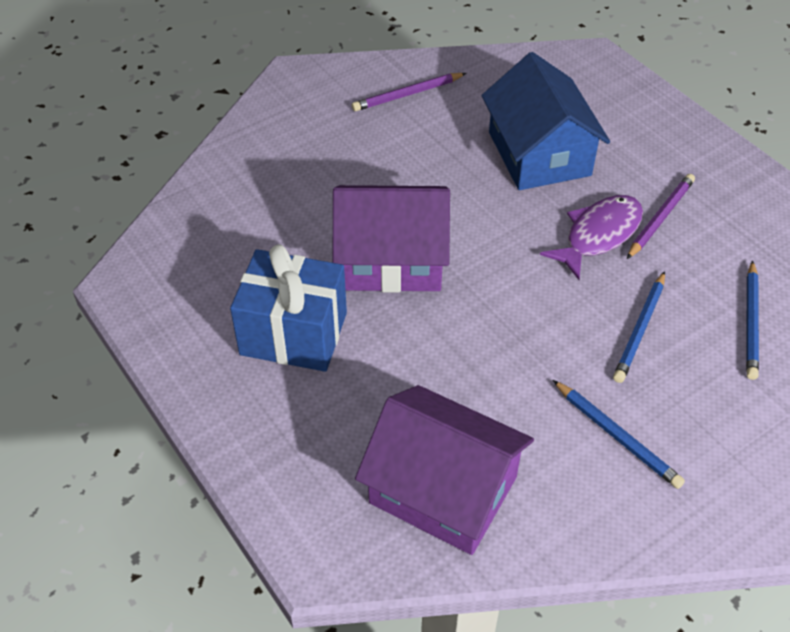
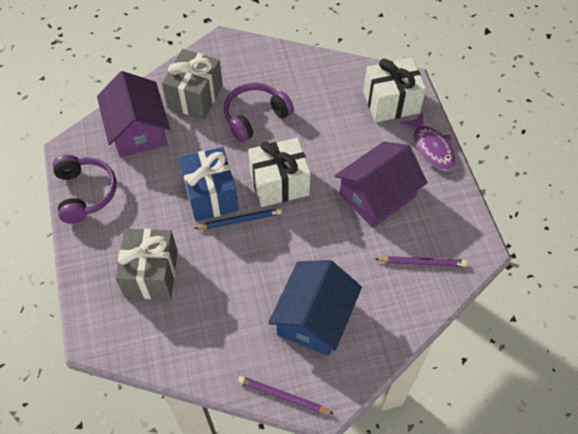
blue pencil: [553,380,685,489] [613,271,665,383] [746,260,759,380] = 3 -> [194,208,282,229] = 1
grey gift: none = 0 -> [115,228,178,299] [162,49,223,119] = 2
purple headphones: none = 0 -> [53,155,116,223] [224,83,294,142] = 2
white gift: none = 0 -> [248,138,311,207] [363,58,426,122] = 2

